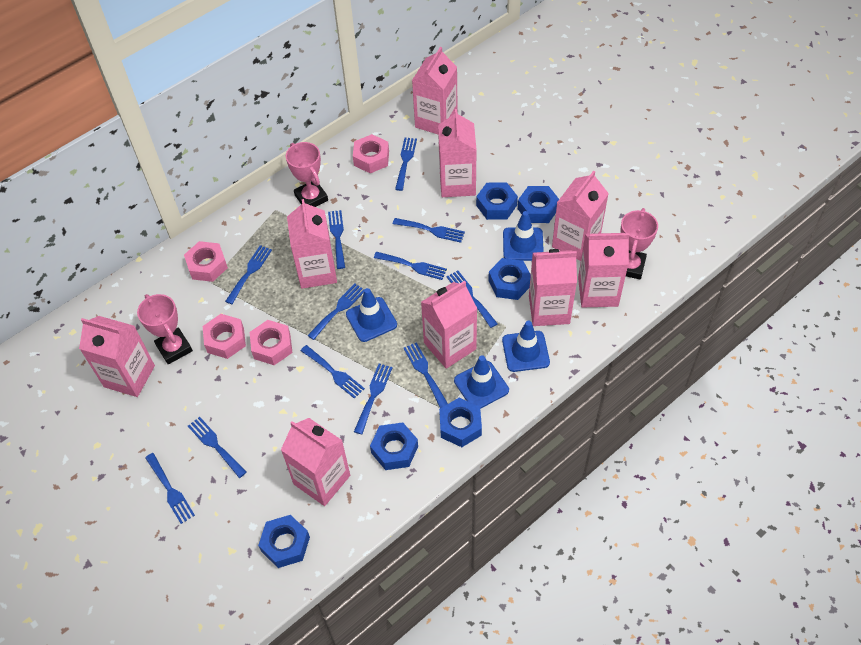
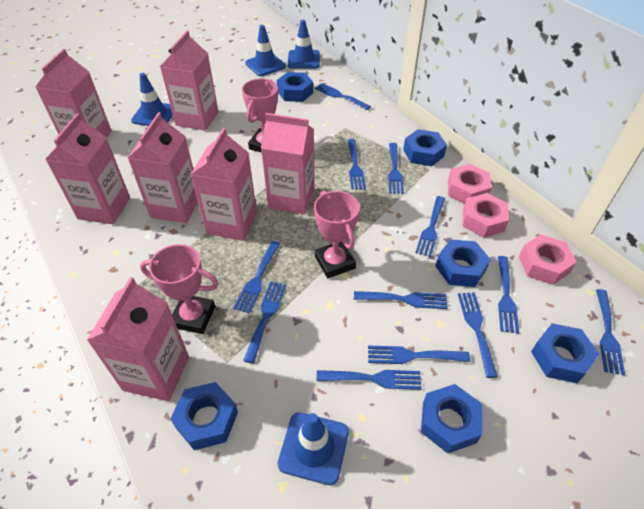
pink carton: [79,316,155,397] [281,418,350,506] [287,199,337,289] [412,47,458,134] [421,281,477,369] [438,109,477,197] [529,249,577,326] [552,170,609,261] [578,233,630,307] = 9 -> [35,49,112,137] [45,113,130,224] [87,277,189,401] [128,112,198,223] [160,30,219,131] [190,128,257,241] [261,113,315,214] = 7
pink nut: [184,241,228,282] [203,314,246,359] [250,320,293,365] [353,134,389,173] = 4 -> [448,164,491,204] [463,193,509,238] [519,235,577,285] = 3

